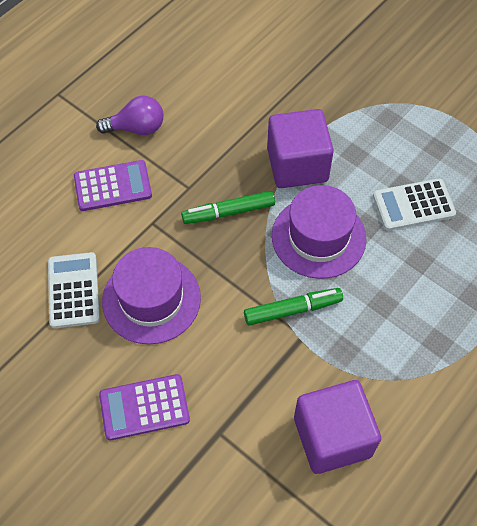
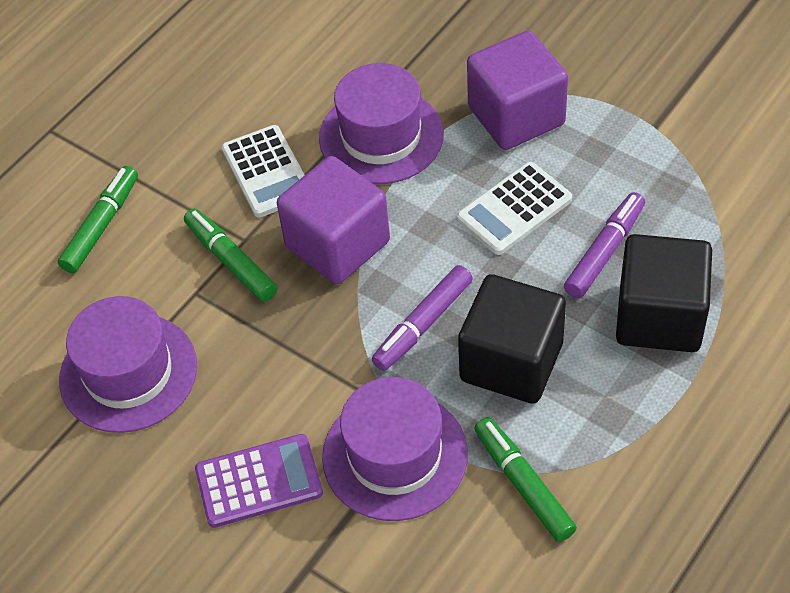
black cube: none = 0 -> [458,274,566,404] [616,234,712,352] = 2
green marker: [181,191,275,224] [244,288,343,326] = 2 -> [58,166,138,273] [184,208,277,302] [474,417,577,542] = 3
purple calculator: [74,160,152,211] [99,374,190,440] = 2 -> [195,434,323,528] = 1
purple hat: [102,247,201,344] [272,185,367,279] = 2 -> [59,296,197,433] [319,63,444,184] [322,377,468,521] = 3
purple light bulb: [96,95,164,135] = 1 -> none = 0
purple marker: none = 0 -> [372,265,473,371] [564,192,645,298] = 2

